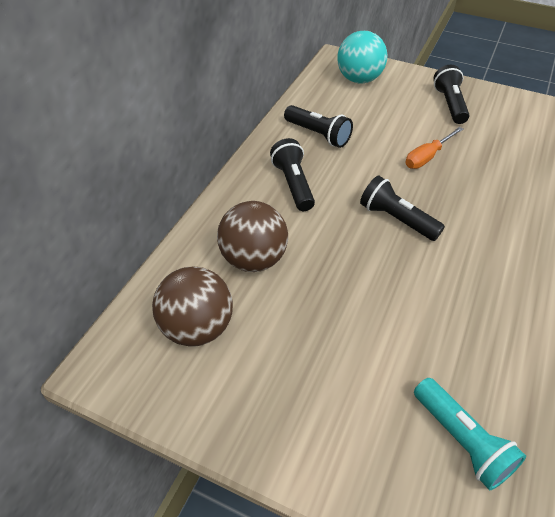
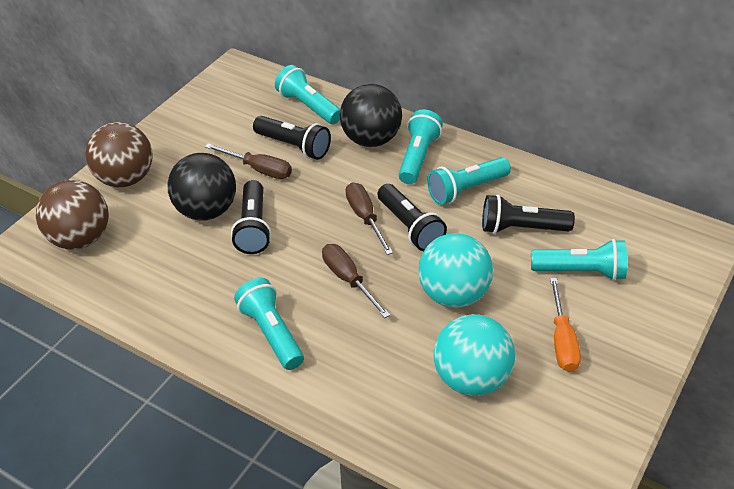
black ball: none = 0 -> [168,153,236,221] [340,84,402,147] = 2
brown screwdriver: none = 0 -> [205,143,292,179] [322,244,390,318] [346,183,393,255] = 3
turquoise ball: [337,31,387,84] = 1 -> [418,233,493,308] [434,314,515,396] = 2
turquoise flashlight: [414,378,526,490] = 1 -> [234,278,304,370] [275,65,340,124] [399,109,443,184] [427,157,511,205] [531,239,627,280] = 5

